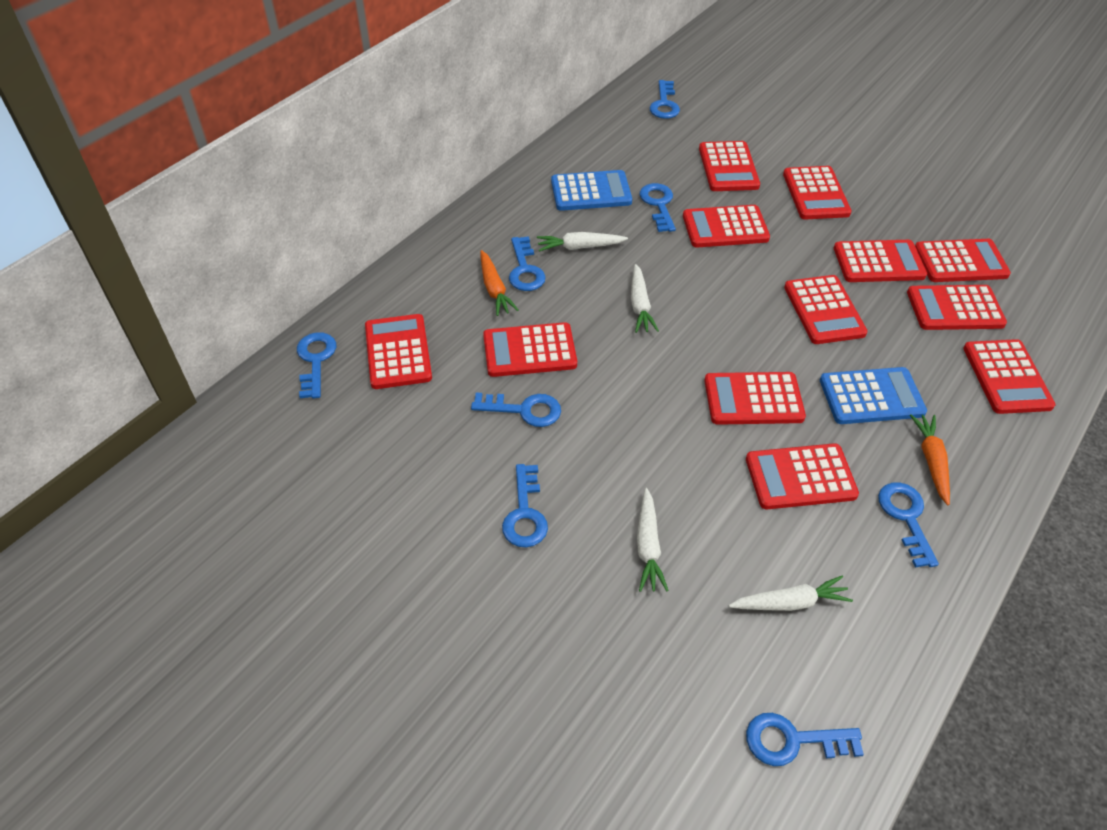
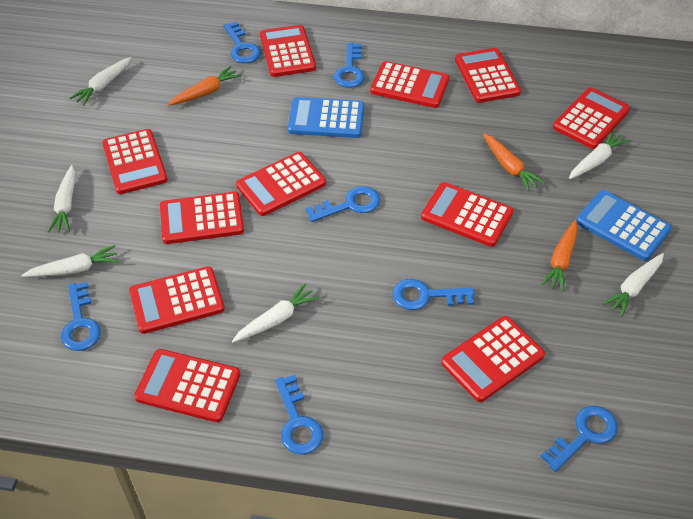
blue key: [297,332,336,399] [471,392,561,427] [502,464,548,548] [509,236,546,291] [639,183,676,232] [650,80,680,119] [746,713,864,766] [878,482,939,568] = 8 -> [61,282,101,351] [223,22,261,63] [275,375,323,455] [306,186,380,222] [334,43,365,88] [392,279,475,310] [540,406,618,472] = 7
orange carrot: [480,250,519,316] [910,414,950,505] = 2 -> [168,66,241,105] [483,134,545,191] [541,220,578,291] = 3
red calculator: [365,314,432,389] [483,322,577,377] [683,205,770,248] [699,141,760,191] [704,372,806,425] [746,443,859,509] [783,166,852,219] [784,275,868,344] [834,240,927,282] [907,285,1007,330] [915,239,1011,282] [963,339,1056,414] = 12 -> [102,129,167,194] [129,266,225,334] [134,349,240,422] [160,192,244,244] [236,152,326,216] [260,25,316,77] [370,61,449,108] [421,182,513,247] [441,316,545,402] [455,48,521,103] [553,87,630,149] = 11
white carrot: [537,232,628,252] [631,264,659,333] [637,488,669,592] [729,576,853,611] = 4 -> [21,245,119,277] [48,165,75,233] [70,57,131,106] [232,284,319,343] [569,130,629,179] [602,253,664,317] = 6

